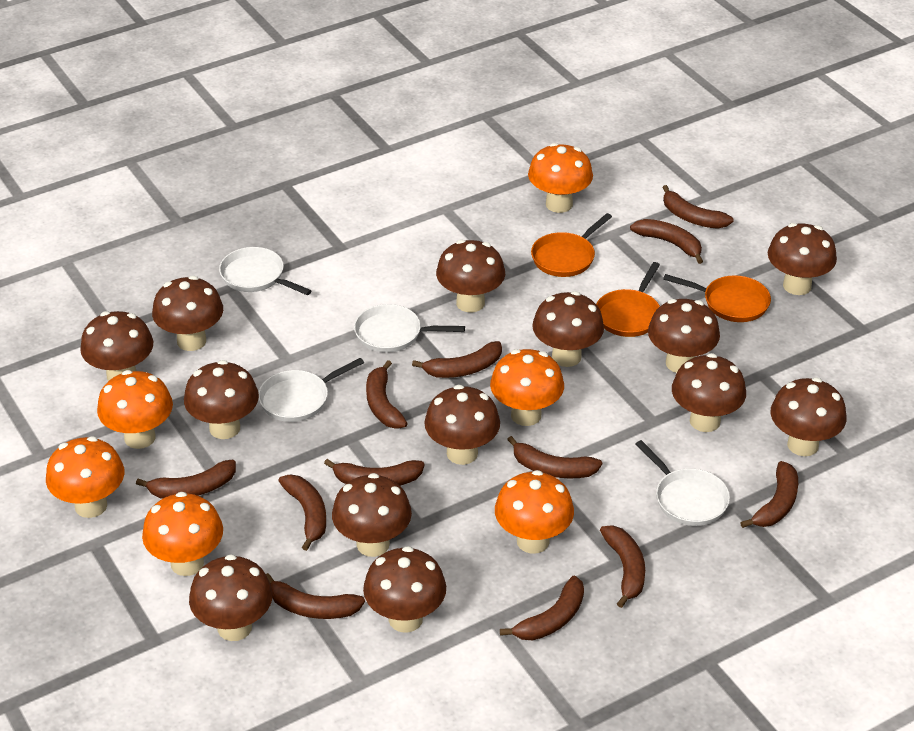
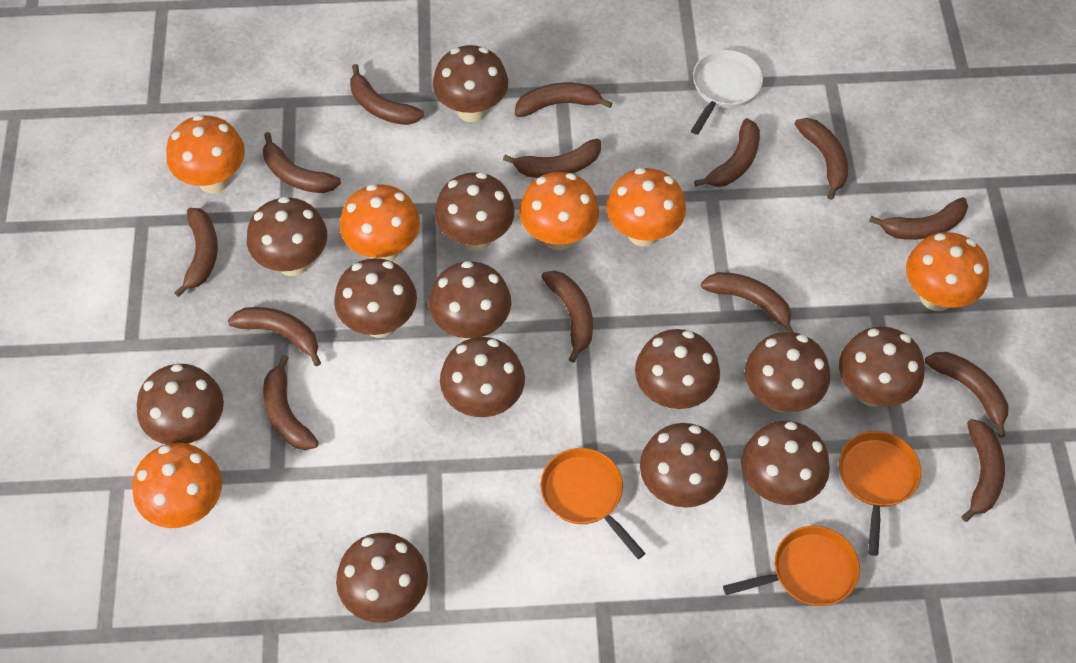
brown banana: [136,460,236,499] [266,573,365,619] [278,474,326,551] [324,459,425,486] [366,360,408,429] [412,341,502,378] [500,576,584,641] [507,436,602,478] [600,526,645,608] [630,219,703,264] [662,185,734,229] [740,461,798,528] = 12 -> [174,208,218,297] [228,307,321,367] [263,132,341,193] [263,355,319,450] [350,64,424,125] [503,139,601,178] [515,83,612,117] [542,271,593,363] [694,118,760,187] [701,272,793,332] [795,118,848,200] [869,197,968,240] [925,352,1008,438] [961,419,1005,522] = 14
white pan: [219,247,311,295] [258,358,364,422] [354,304,465,353] [635,440,730,526] = 4 -> [691,50,763,135] = 1

